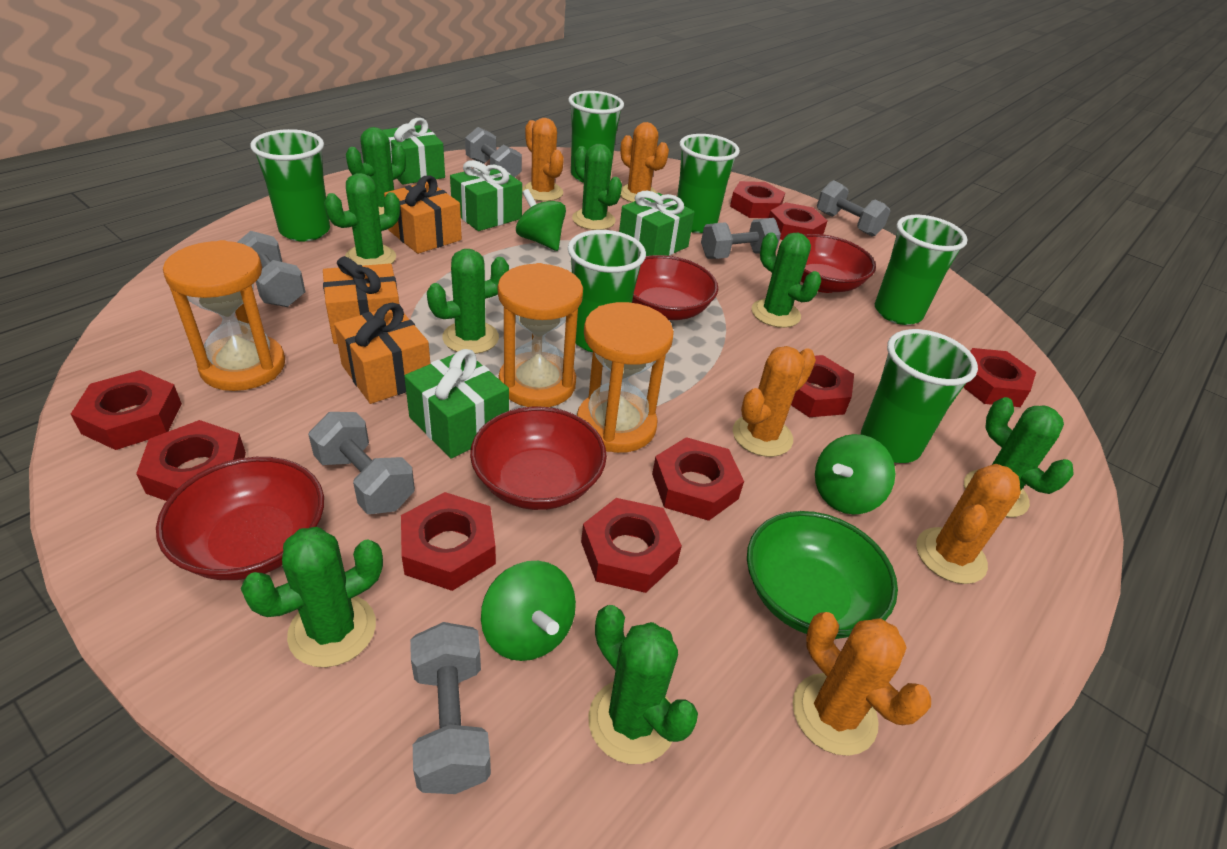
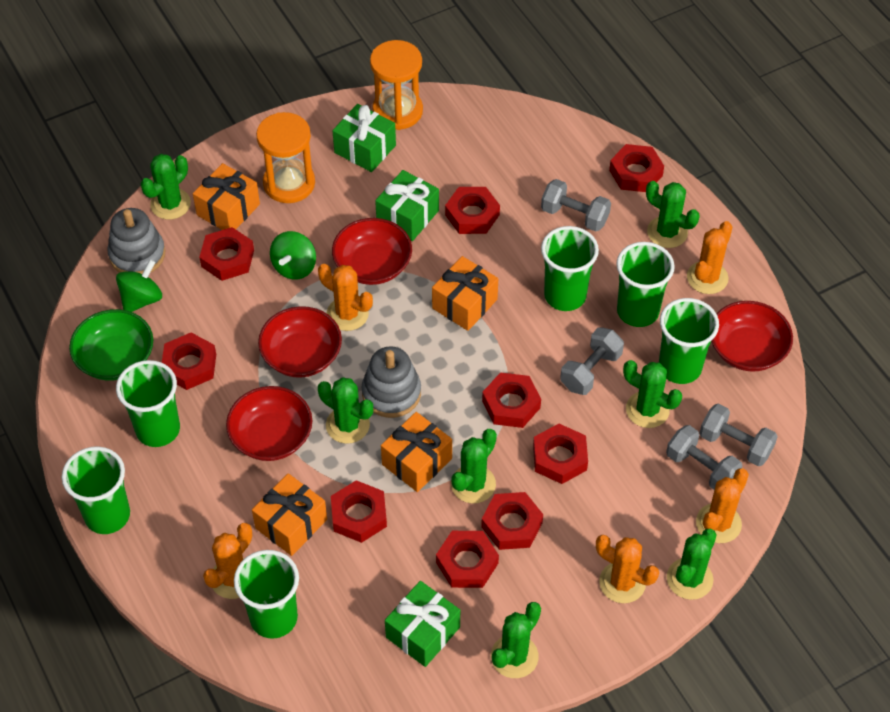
green cactus: [241,527,383,667] [324,173,400,266] [346,127,406,215] [427,249,509,354] [572,144,622,230] [589,605,698,764] [752,232,821,328] [964,397,1073,517] = 8 -> [140,154,191,220] [318,377,373,444] [451,429,497,503] [491,602,541,678] [623,360,682,428] [646,181,700,248] [667,529,717,600] = 7
green gift: [383,118,445,185] [404,349,509,459] [450,160,522,231] [619,191,695,256] = 4 -> [333,104,396,172] [375,170,439,241] [385,581,460,667] = 3
green spinning top: [481,561,576,661] [516,189,566,251] [815,434,895,515] = 3 -> [116,259,162,312] [270,231,316,280] = 2
grey dumbbell: [237,231,306,307] [308,412,415,514] [410,622,491,794] [465,127,522,178] [701,218,781,259] [817,180,890,237] = 6 -> [541,179,611,232] [560,327,624,395] [666,425,742,490] [700,404,778,466] = 4
grey stacking toy: none = 0 -> [107,208,165,274] [361,346,421,418] = 2
orange gift: [323,256,399,344] [334,303,430,404] [384,175,462,254] = 3 -> [193,163,260,230] [252,473,327,556] [381,412,452,492] [432,256,498,331] = 4
orange hourglass: [163,240,285,391] [498,263,583,407] [577,302,674,453] = 3 -> [256,112,315,203] [370,40,423,130] = 2

